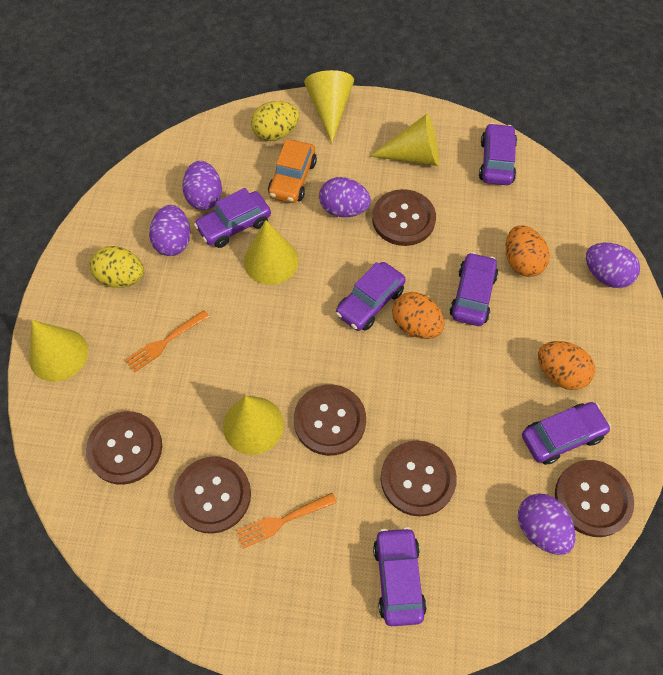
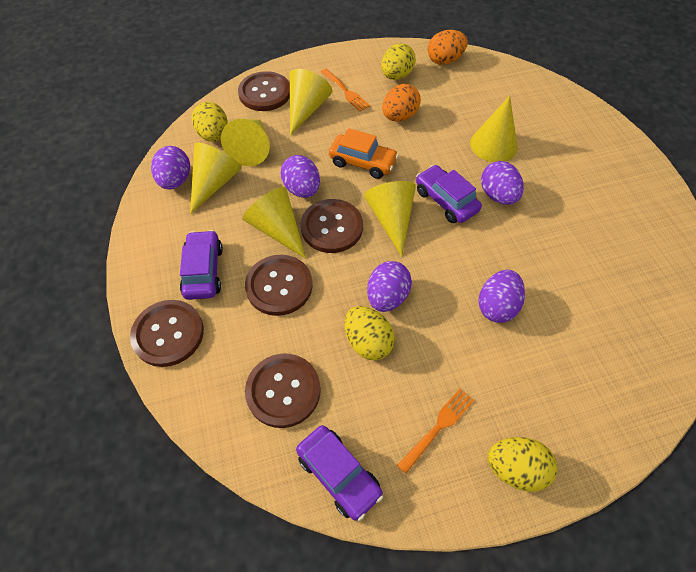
brown button: [86,411,162,485] [174,456,251,534] [294,384,366,456] [372,189,436,246] [381,441,457,517] [555,460,634,537] = 6 -> [130,300,204,367] [238,71,290,111] [245,255,312,316] [245,353,321,428] [301,199,363,253] = 5
orange egg: [392,292,444,339] [506,225,550,277] [538,341,595,390] = 3 -> [382,84,421,122] [428,30,468,65] = 2
purple car: [194,188,271,248] [336,262,406,331] [373,527,427,626] [449,252,498,326] [479,123,517,185] [522,402,611,465] = 6 -> [180,230,223,300] [296,425,383,521] [416,165,482,223] = 3
yellow cone: [29,320,88,382] [223,396,284,455] [244,220,299,285] [304,70,354,143] [370,114,439,166] = 5 -> [190,142,242,214] [221,119,270,166] [243,187,306,259] [290,69,332,136] [364,181,416,257] [470,96,518,162] = 6
yellow egg: [90,246,144,288] [251,101,299,141] = 2 -> [192,102,228,142] [344,306,395,360] [381,43,416,80] [487,437,557,492] = 4

